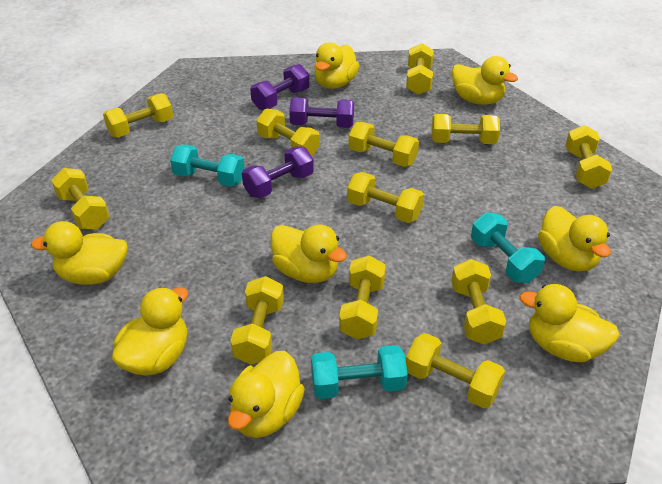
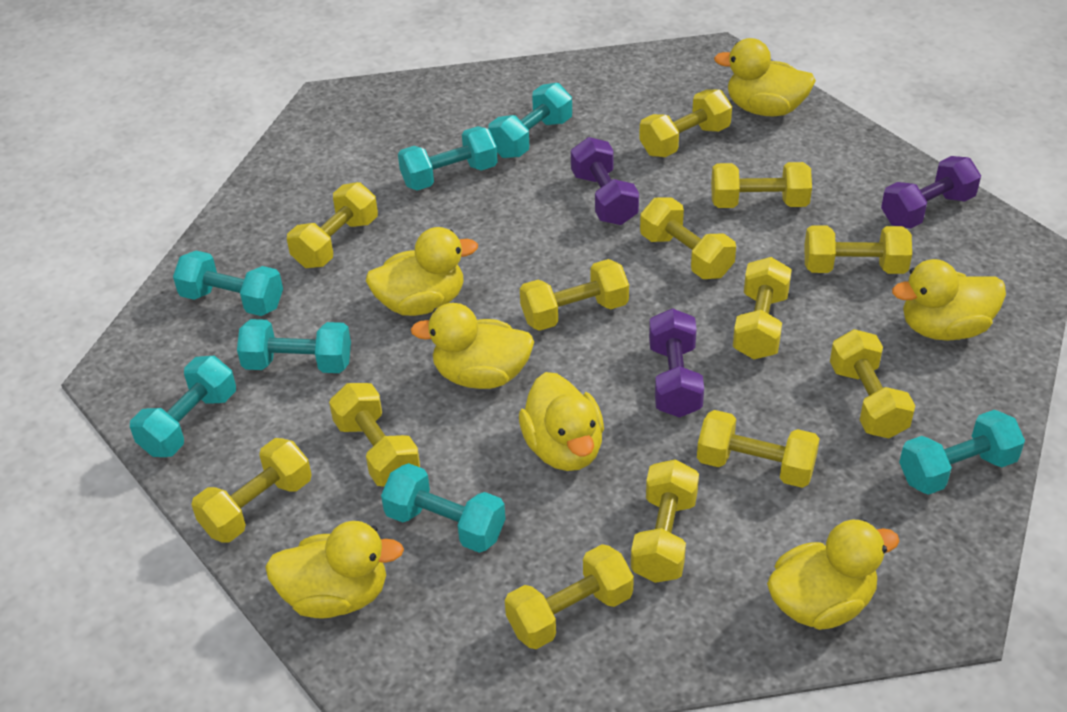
turquoise dumbbell: [170,144,245,187] [311,345,408,399] [471,212,545,283] = 3 -> [130,356,236,457] [173,251,283,316] [237,319,351,373] [381,463,505,553] [398,126,498,191] [488,83,572,158] [899,410,1025,495] = 7
yellow duck: [31,221,128,285] [112,287,188,376] [228,351,305,438] [271,224,347,283] [314,42,359,89] [452,56,518,105] [519,284,620,362] [538,206,611,272] = 8 -> [265,521,404,618] [366,227,478,316] [410,303,534,389] [519,372,604,471] [714,38,816,116] [767,520,899,630] [892,259,1006,341] = 7
yellow dumbbell: [51,168,110,229] [103,93,173,137] [230,276,284,365] [256,109,320,156] [339,255,386,340] [347,172,424,223] [348,122,419,167] [406,43,434,95] [406,333,505,408] [432,114,500,144] [451,259,506,345] [565,125,612,189] = 12 -> [191,438,312,543] [287,182,378,268] [329,383,420,487] [505,544,634,649] [520,259,629,331] [631,459,699,583] [639,89,732,157] [640,197,736,279] [697,410,820,488] [711,162,812,208] [733,257,792,359] [804,225,912,274] [830,329,915,438] = 13

